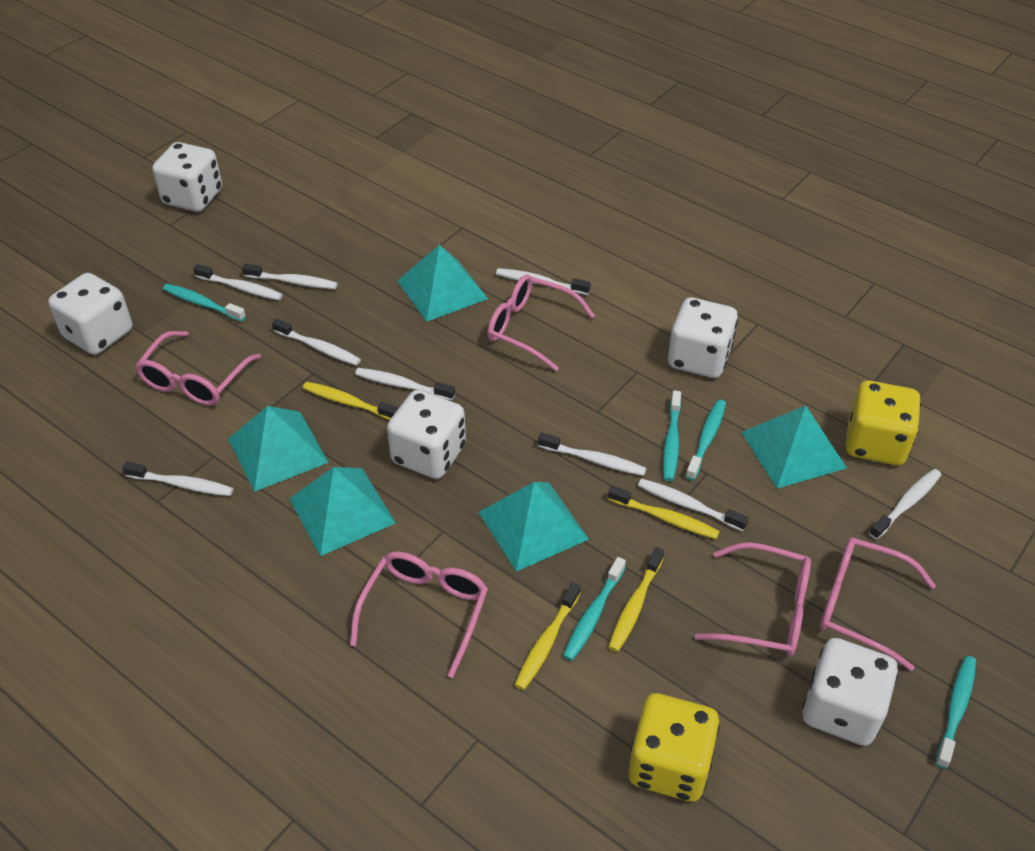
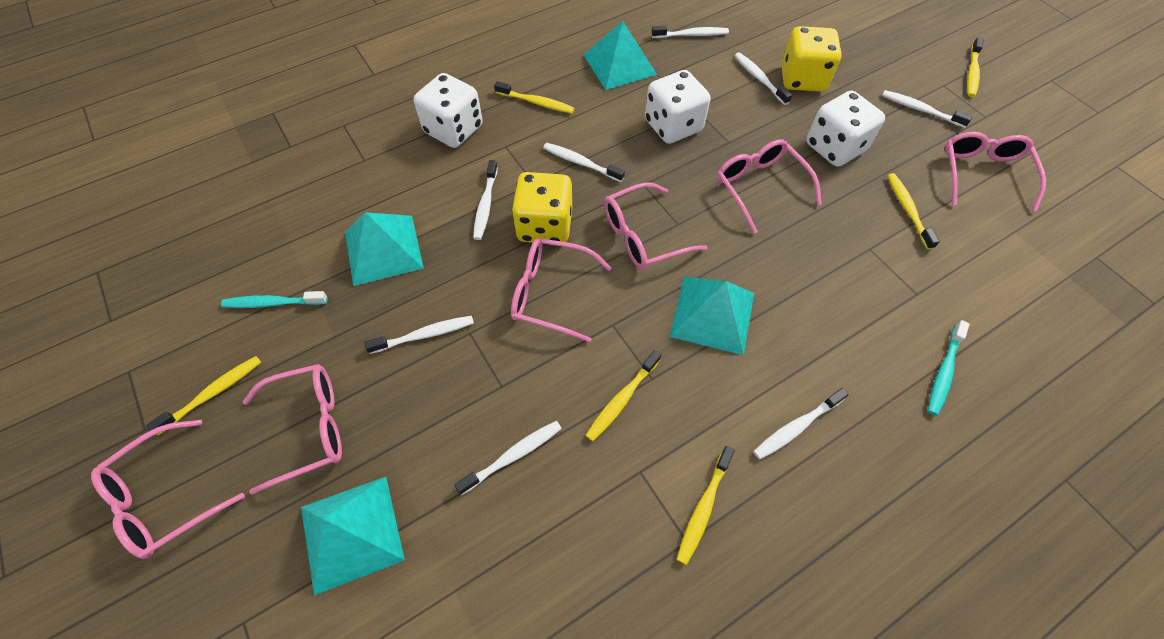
pink glasses: [135,331,261,405] [350,552,488,678] [487,275,595,371] [694,542,811,656] [819,538,936,671] = 5 -> [91,420,245,559] [243,364,342,495] [511,238,612,343] [604,182,708,270] [717,139,822,234] [944,132,1046,212] = 6
turquoise pyramid: [228,406,329,492] [289,467,396,556] [397,245,488,322] [478,482,589,572] [741,405,847,489] = 5 -> [301,477,405,595] [345,212,424,286] [584,21,657,90] [669,277,754,355] = 4
turquoise toothbrush: [163,284,246,322] [563,557,626,661] [663,391,681,481] [685,400,726,481] [935,656,976,769] = 5 -> [221,291,328,308] [928,320,970,416] = 2
white dice: [48,273,133,355] [152,142,222,212] [387,390,466,479] [668,297,738,378] [802,638,898,746] = 5 -> [414,73,483,148] [645,70,711,144] [806,91,885,167] = 3
white toothbrush: [122,462,234,496] [193,264,283,300] [242,263,338,289] [272,318,361,366] [355,368,455,400] [496,268,591,295] [538,433,647,476] [638,479,749,531] [869,469,942,540] = 9 -> [364,316,474,354] [454,421,562,495] [473,160,498,240] [543,143,625,182] [652,26,729,38] [734,52,792,105] [753,388,849,460] [882,90,972,128] = 8
yellow toothbrush: [303,382,399,420] [515,582,581,690] [608,486,720,539] [608,547,664,652] = 4 -> [146,356,261,435] [494,81,574,114] [585,350,661,441] [676,446,735,565] [887,173,940,250] [967,37,984,97] = 6

